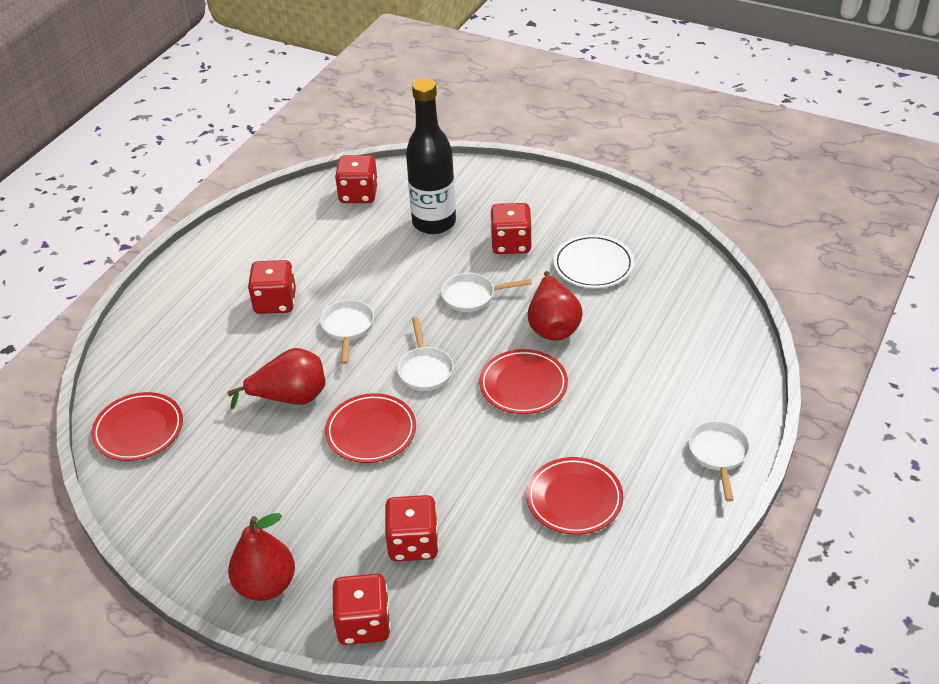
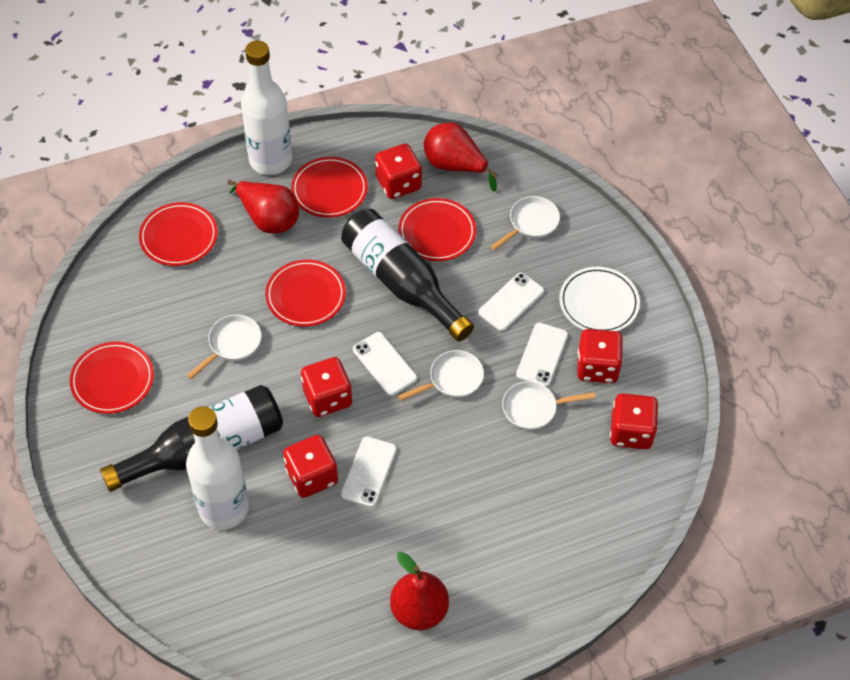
black bottle: [406,78,456,234] = 1 -> [100,385,283,492] [341,209,474,342] = 2
red plate: [91,392,183,461] [325,393,416,463] [479,349,568,414] [526,457,623,535] = 4 -> [70,342,154,414] [139,202,218,266] [265,260,346,327] [291,157,368,218] [398,198,476,261] = 5
white bottle: none = 0 -> [186,406,249,529] [241,40,292,175] = 2
white phone: none = 0 -> [341,437,397,507] [353,332,417,396] [478,273,544,331] [516,323,568,387] = 4

